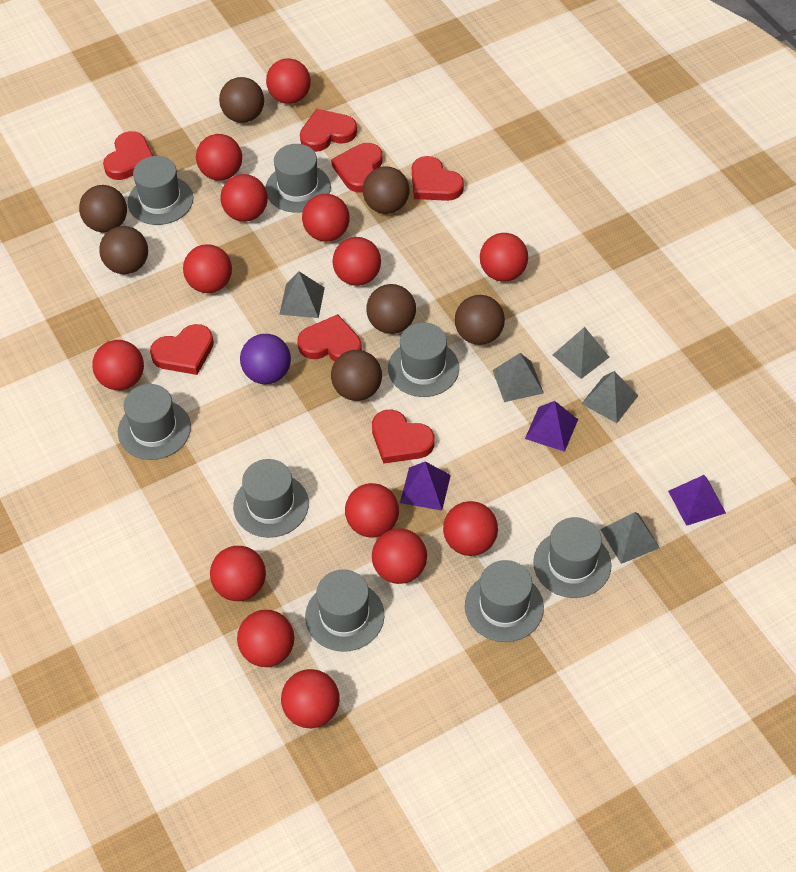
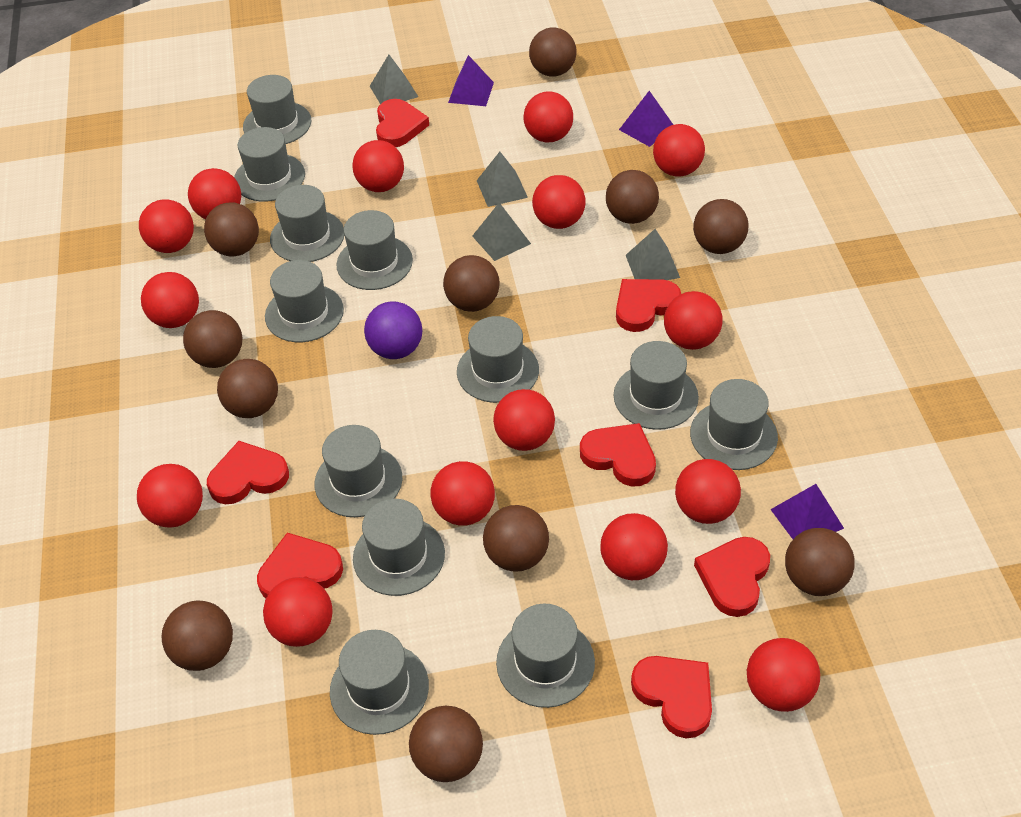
brown ball: [79,185,127,233] [99,226,148,274] [219,77,264,123] [331,350,382,401] [363,166,409,214] [366,284,416,334] [455,295,505,345] = 7 -> [162,600,233,671] [183,310,242,368] [204,202,259,257] [217,359,278,418] [409,706,483,782] [443,255,500,312] [483,505,549,572] [529,28,577,77] [606,170,659,224] [693,199,749,254] [785,528,855,596] = 11
grey hat: [118,384,191,460] [128,156,193,225] [233,459,309,538] [266,144,331,213] [305,569,384,652] [388,323,459,397] [465,560,544,642] [533,517,612,598] = 8 -> [234,127,305,202] [243,75,311,144] [265,260,344,342] [270,185,344,262] [315,425,402,517] [330,630,429,735] [336,210,413,290] [353,499,445,596] [457,316,539,403] [496,604,595,708] [614,341,699,430] [690,379,778,470] = 12
grey pyramid: [279,272,325,318] [493,353,544,402] [553,327,609,379] [582,371,638,423] [600,512,660,564] = 5 -> [370,55,418,104] [472,202,531,261] [476,152,528,207] [626,229,680,280] = 4
red ball: [92,340,144,390] [183,244,232,293] [196,134,242,181] [210,546,266,601] [220,174,268,222] [237,610,294,667] [266,58,311,104] [281,669,340,729] [302,194,350,242] [333,237,381,286] [345,483,399,538] [372,528,427,584] [443,501,498,556] [480,233,528,282] = 14 -> [137,464,203,528] [139,199,194,253] [141,272,199,328] [188,168,241,219] [263,577,333,647] [353,140,404,192] [431,461,495,526] [493,389,555,451] [524,91,573,143] [532,175,586,229] [600,513,668,580] [653,124,705,177] [664,291,723,350] [675,459,741,524] [747,638,820,712] = 15

